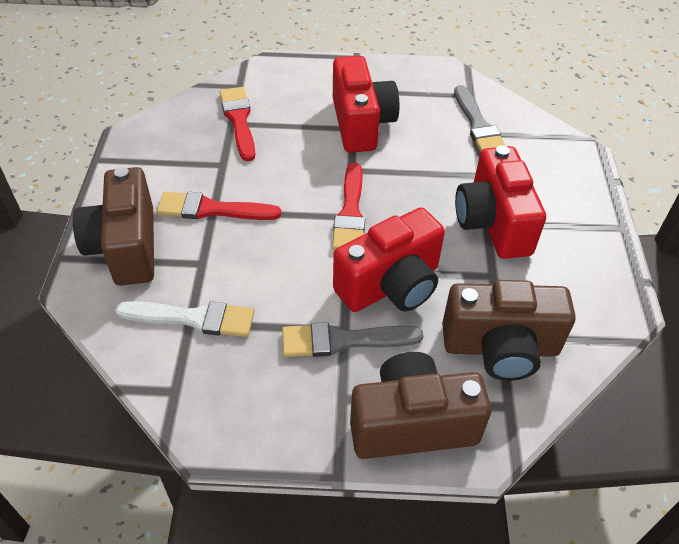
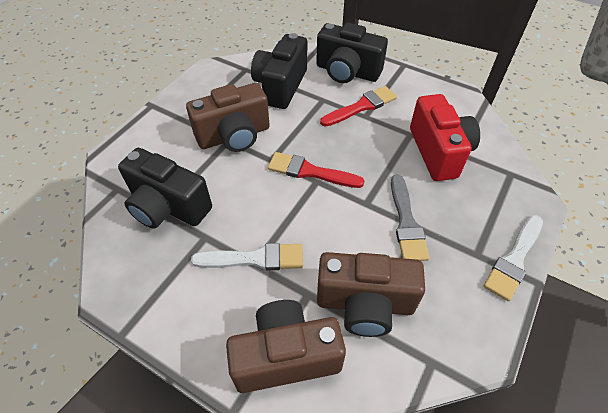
black camera: none = 0 -> [118,148,212,229] [251,33,307,109] [316,23,388,83] = 3
grey brush: [282,322,424,357] [454,85,506,152] = 2 -> [391,174,430,261] = 1
red brush: [157,192,281,220] [220,87,255,161] [332,163,365,250] = 3 -> [268,152,364,188] [320,86,397,127] = 2
red camera: [333,56,399,153] [333,207,445,312] [455,145,546,259] = 3 -> [410,94,480,181] = 1
white brush: [115,301,254,337] = 1 -> [191,243,303,271] [484,215,543,301] = 2

